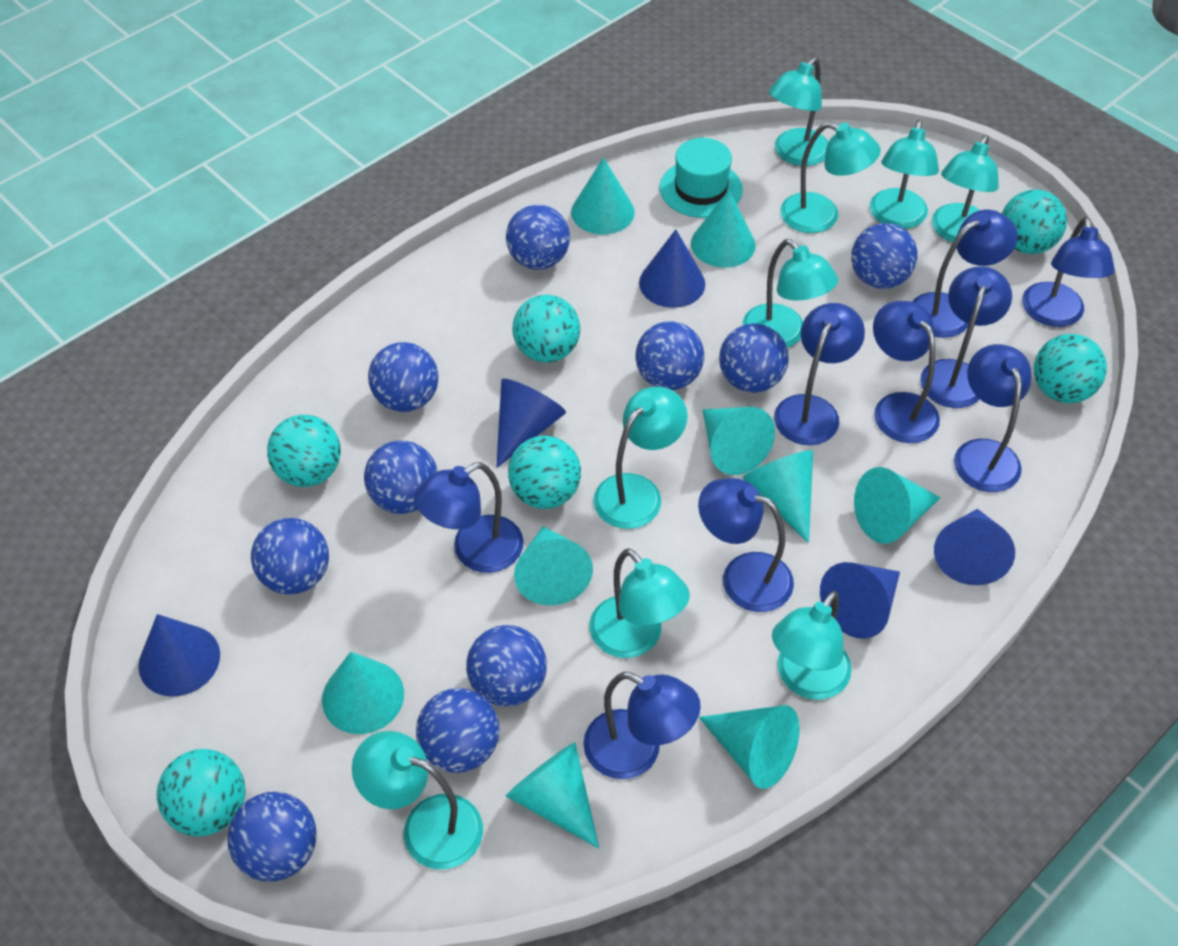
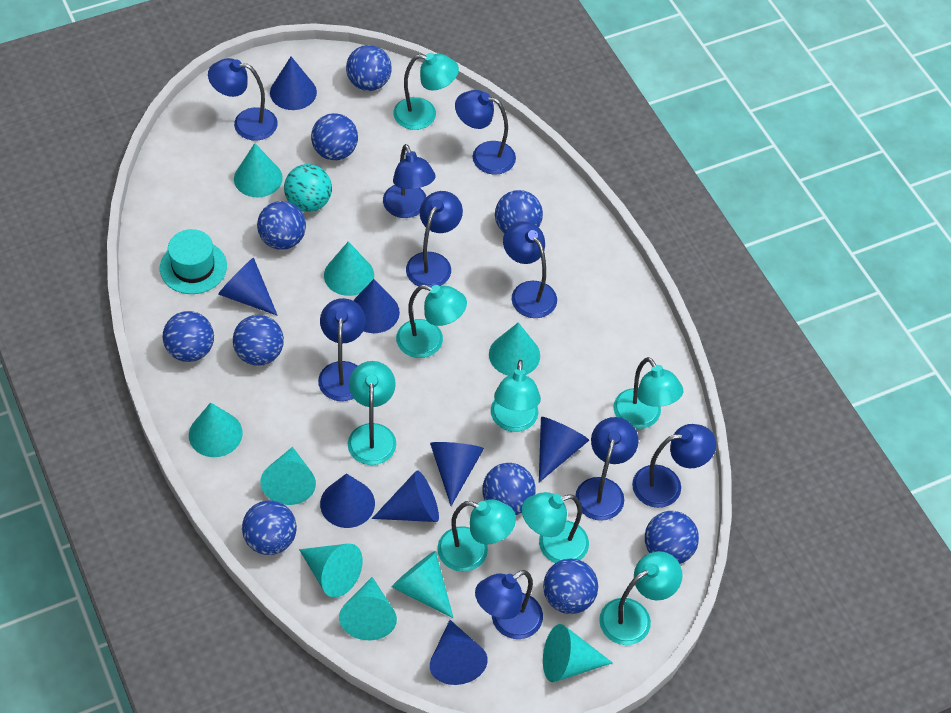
blue cone: [138,614,220,697] [496,379,566,468] [639,229,705,308] [820,562,900,639] [934,509,1015,585] = 5 -> [218,258,278,316] [270,57,317,110] [320,473,375,528] [353,279,400,333] [372,470,439,522] [430,442,484,506] [430,620,488,685] [539,417,589,482] = 8
turquoise ball: [157,749,246,837] [267,415,341,487] [508,436,581,509] [512,295,580,363] [1002,189,1067,254] [1034,334,1107,403] = 6 -> [284,164,332,212] = 1
turquoise lamp: [352,731,483,869] [589,548,690,658] [594,387,688,529] [742,239,838,348] [769,57,828,166] [772,591,852,700] [780,122,881,233] [870,119,939,229] [932,135,999,243] = 9 -> [348,361,396,465] [393,53,459,130] [396,285,467,358] [437,499,516,572] [491,360,541,432] [522,492,589,563] [599,551,683,645] [613,357,683,429] = 8

